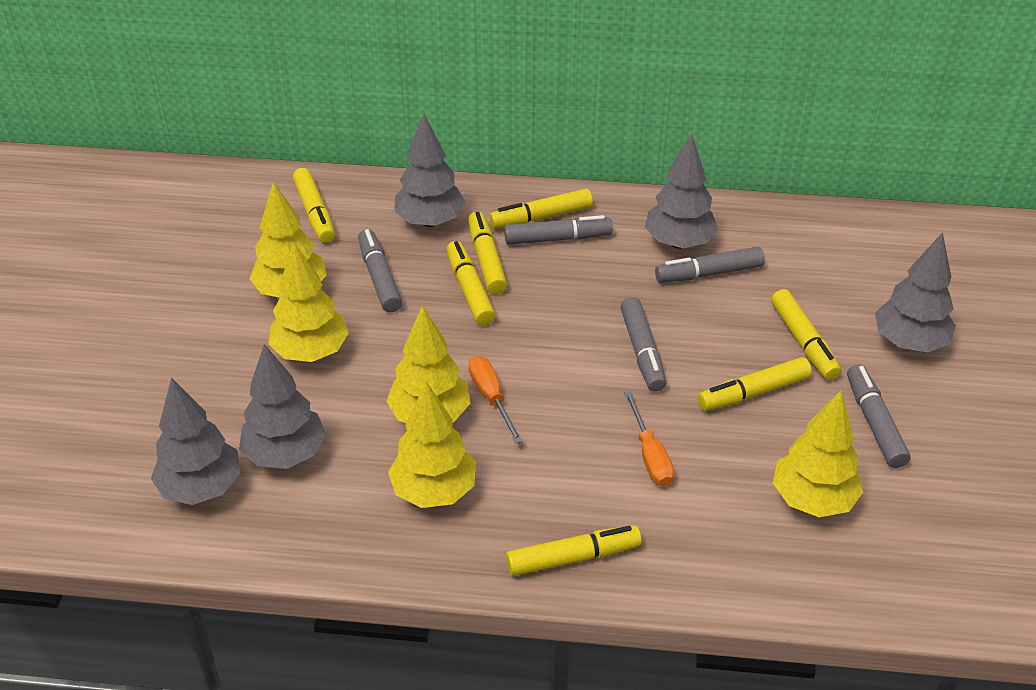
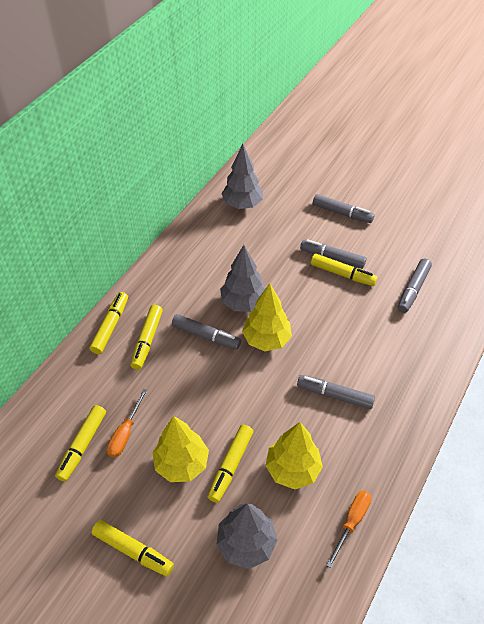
grey tree: [151,378,241,505] [239,344,326,469] [394,113,466,227] [645,134,718,249] [875,232,956,352] = 5 -> [216,503,278,569] [220,245,266,312] [221,144,263,209] = 3
yellow marker: [293,168,335,243] [446,241,496,326] [468,212,507,294] [489,189,593,229] [506,525,642,576] [698,357,812,411] [771,289,841,380] = 7 -> [55,405,106,482] [90,292,128,354] [91,520,174,576] [130,305,163,370] [207,425,253,503] [311,253,378,286] = 6
yellow tree: [250,182,326,298] [268,242,349,362] [386,305,470,423] [388,382,476,508] [773,390,863,517] = 5 -> [152,416,209,482] [242,283,292,351] [266,422,323,490] = 3

